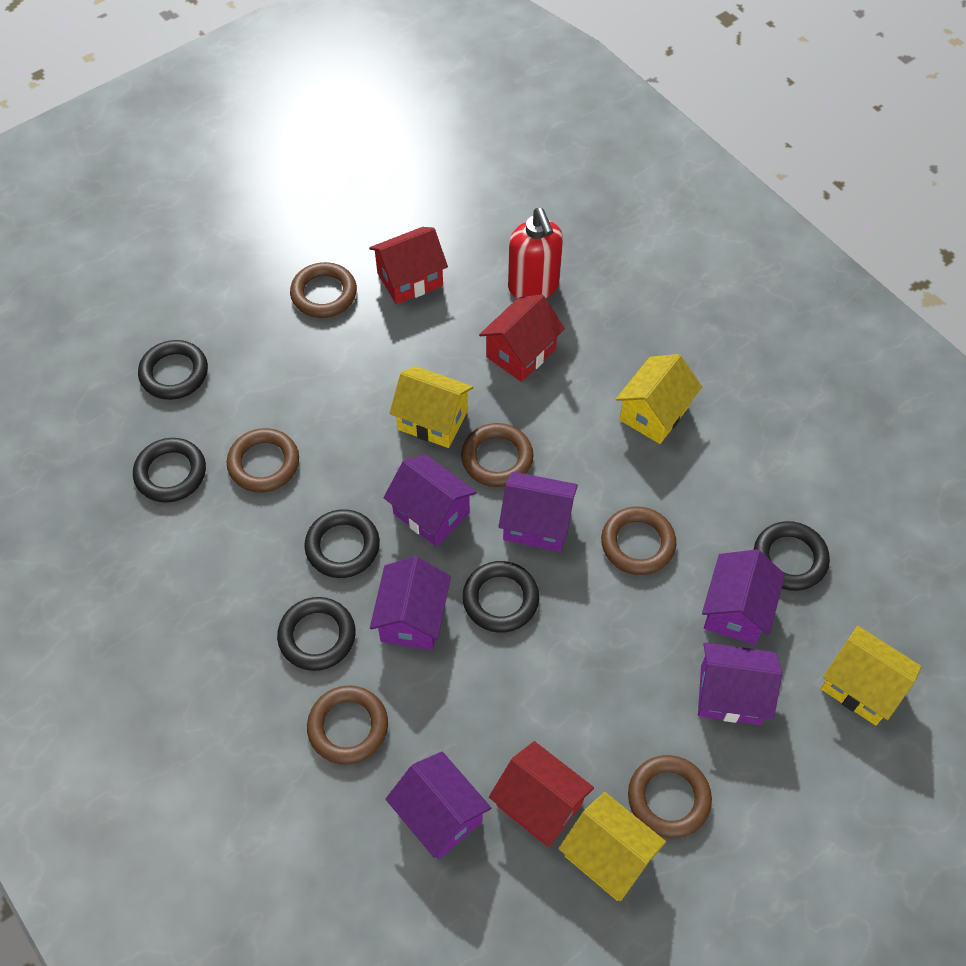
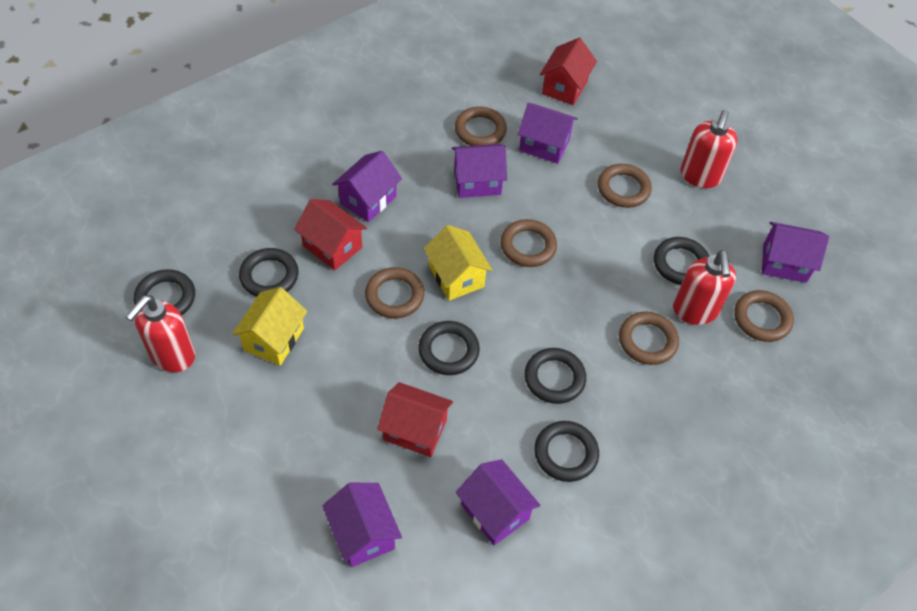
red soap dispenser: [508,208,563,298] = 1 -> [125,295,195,372] [673,250,736,325] [680,110,738,188] = 3
yellow house: [389,366,473,448] [559,792,666,901] [615,354,702,444] [821,626,922,725] = 4 -> [232,287,308,366] [423,225,492,301] = 2

